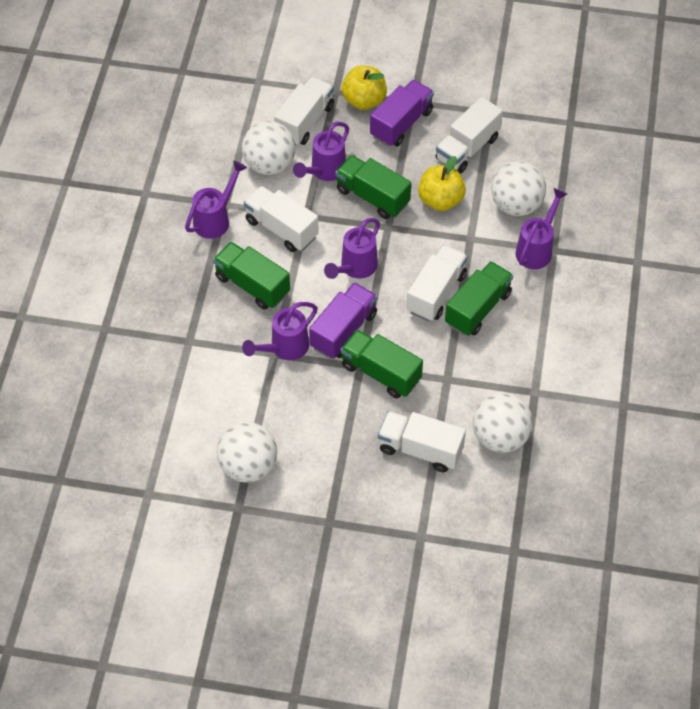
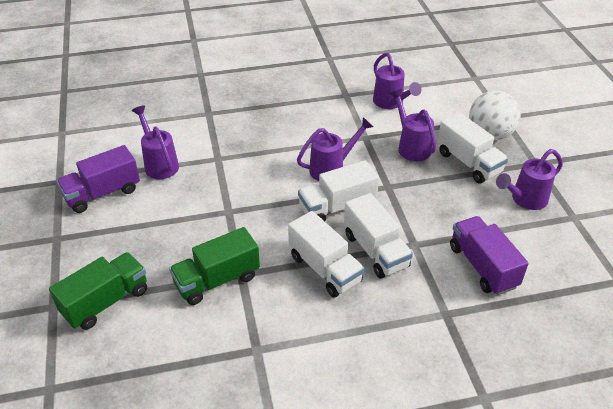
green truck: [213,242,290,310] [335,155,411,219] [341,329,423,398] [445,261,513,336] = 4 -> [49,252,147,330] [169,227,260,305] = 2
white ball: [217,422,277,483] [242,121,295,175] [473,393,533,453] [491,161,546,216] = 4 -> [469,91,521,141] = 1
white truck: [244,186,319,252] [274,77,334,146] [378,411,466,472] [407,245,467,321] [436,97,503,174] = 5 -> [288,211,364,298] [298,160,379,221] [344,193,413,279] [438,113,508,184] = 4
yellow apple: [341,65,387,110] [418,156,466,211] = 2 -> none = 0

